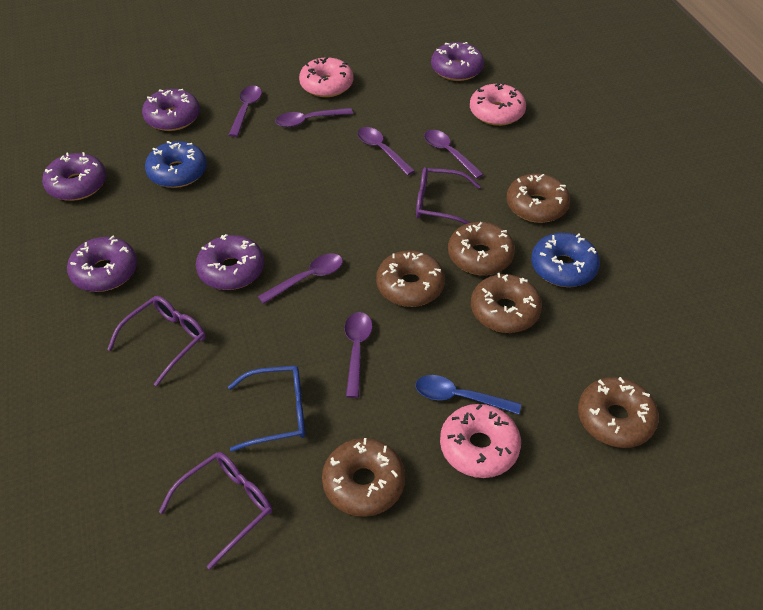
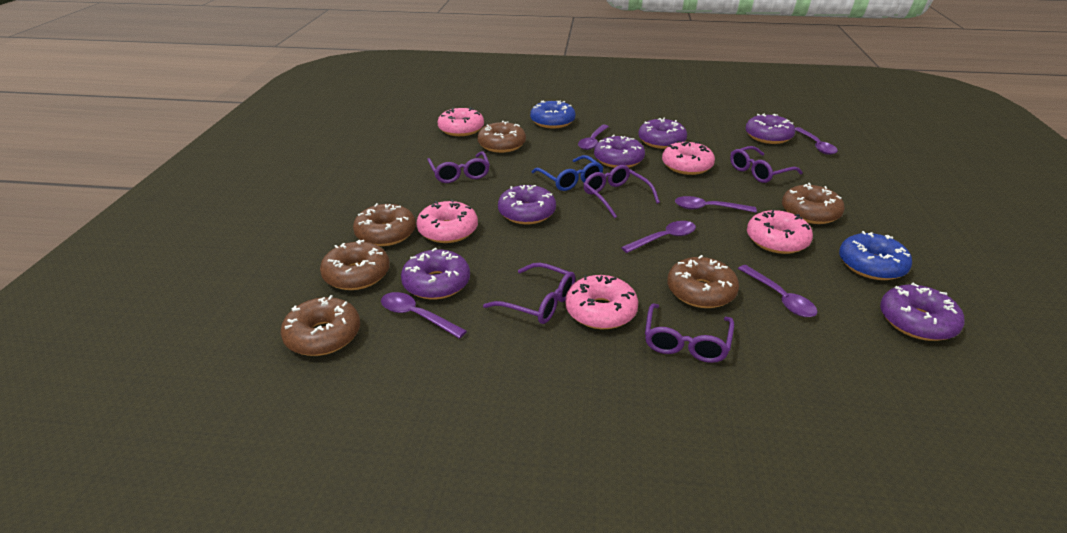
blue spoon: [416,375,521,414] = 1 -> none = 0
pink donut: [299,57,353,97] [440,404,521,478] [470,82,526,126] = 3 -> [416,199,478,243] [438,107,484,136] [565,275,638,329] [662,141,715,175] [747,210,813,254] = 5
purple donut: [42,152,107,201] [67,236,137,292] [142,89,200,131] [196,234,264,290] [431,42,484,81] = 5 -> [401,248,470,300] [498,185,556,224] [594,135,645,168] [638,117,687,149] [745,113,795,144] [880,283,964,341] = 6
purple glasses: [107,296,206,386] [159,452,272,569] [416,167,481,224] = 3 -> [427,151,490,183] [483,263,576,324] [583,165,660,218] [645,303,734,363] [730,146,802,183] = 5

